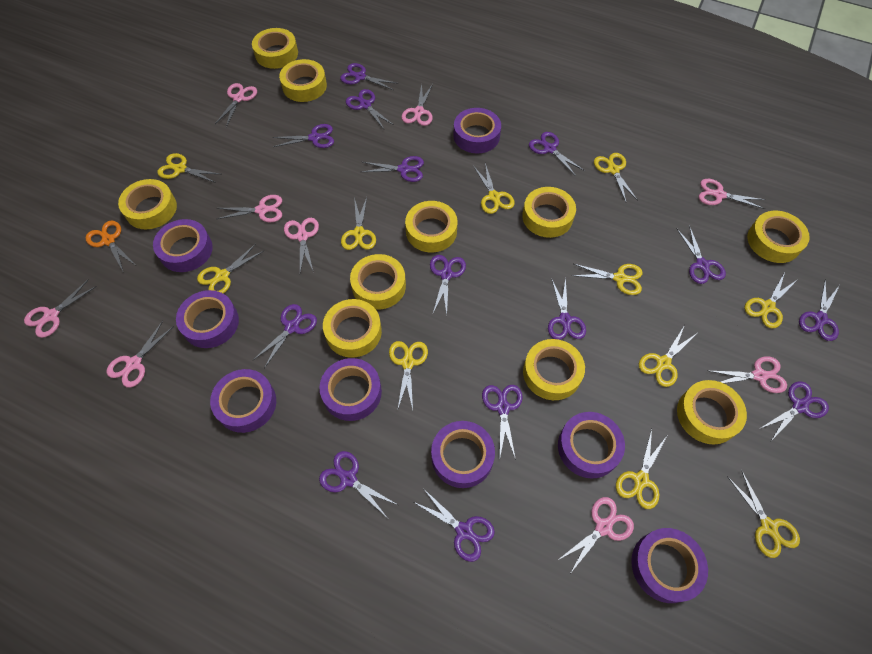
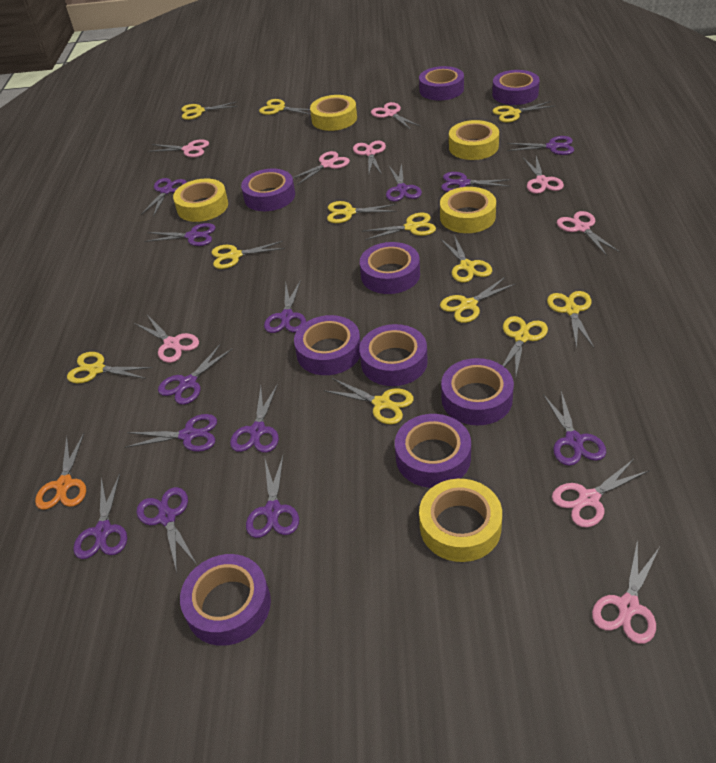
purple scissors: [253,304,317,368] [272,124,334,148] [319,451,398,517] [340,63,398,90] [346,89,394,129] [362,156,424,182] [414,489,495,562] [430,255,466,314] [482,385,523,460] [529,132,585,176] [548,277,586,340] [677,225,726,284] [759,381,829,441] [799,280,840,341] = 14 -> [73,474,127,559] [125,414,217,452] [136,487,197,573] [141,178,187,217] [144,223,216,246] [158,344,232,405] [230,384,279,453] [246,456,299,538] [264,280,306,333] [386,163,422,202] [441,172,511,192] [507,136,574,155] [543,391,606,466] = 13
purple tape: [153,219,213,272] [176,290,239,348] [210,369,276,433] [319,358,382,421] [431,421,495,488] [453,108,501,153] [558,412,625,479] [631,528,708,603] = 8 -> [180,554,271,646] [241,169,295,211] [294,315,361,375] [359,324,428,386] [360,242,420,294] [395,414,471,488] [419,66,464,100] [441,358,514,425] [492,70,540,105] = 9
yellow scissors: [157,153,220,183] [197,244,264,294] [341,197,376,250] [389,341,428,411] [474,163,515,214] [572,264,642,295] [594,153,638,202] [616,429,667,509] [639,325,696,387] [727,470,800,558] [744,272,798,328] = 11 -> [67,352,153,383] [181,102,238,120] [212,241,285,269] [259,99,311,115] [323,378,414,424] [327,201,397,223] [361,213,436,240] [440,235,492,283] [440,277,516,323] [492,101,556,123] [503,316,548,376] [547,291,594,349] = 12
yellow tape: [118,179,177,229] [252,28,298,69] [279,59,327,102] [323,299,382,358] [350,254,406,310] [405,201,458,253] [522,187,576,238] [523,339,585,400] [677,380,747,445] [747,211,810,263] = 10 -> [173,178,228,222] [310,95,357,131] [419,479,502,562] [440,187,496,233] [449,120,499,160] = 5

